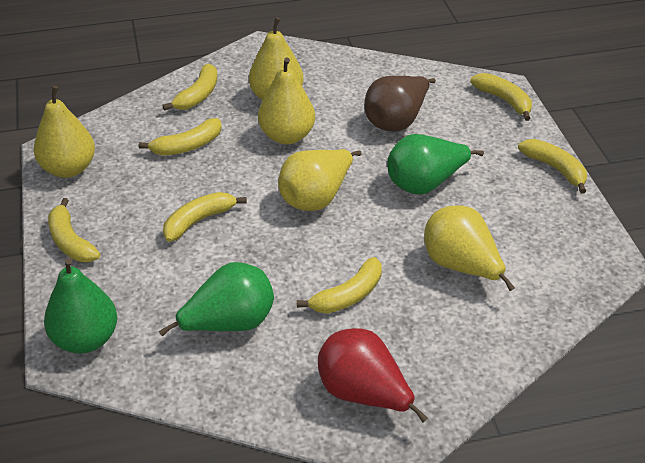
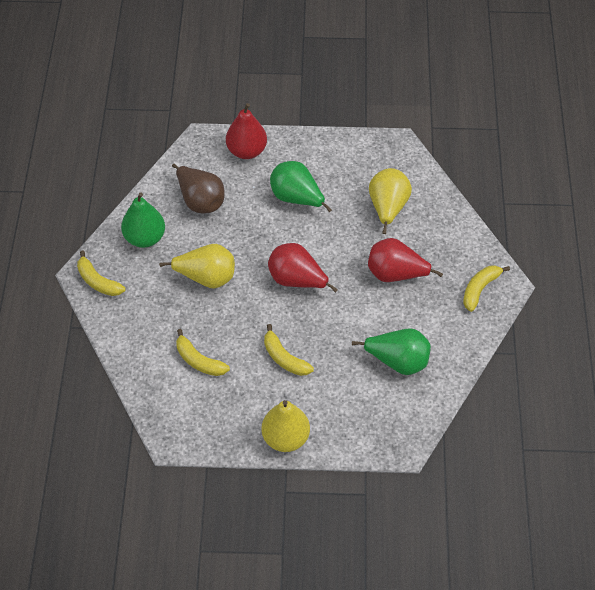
red pear: [318,328,428,423] = 1 -> [226,103,267,159] [268,243,338,293] [368,238,443,282] = 3
yellow banana: [48,198,100,262] [139,118,222,156] [162,64,217,111] [163,192,247,242] [297,257,382,313] [470,73,532,121] [518,139,587,194] = 7 -> [77,250,126,296] [176,329,230,376] [264,324,314,376] [463,265,510,312] = 4
yellow pear: [34,86,95,178] [249,17,304,101] [258,57,315,144] [278,149,361,211] [424,205,515,291] = 5 -> [159,244,235,289] [261,400,310,452] [369,168,412,234] = 3

